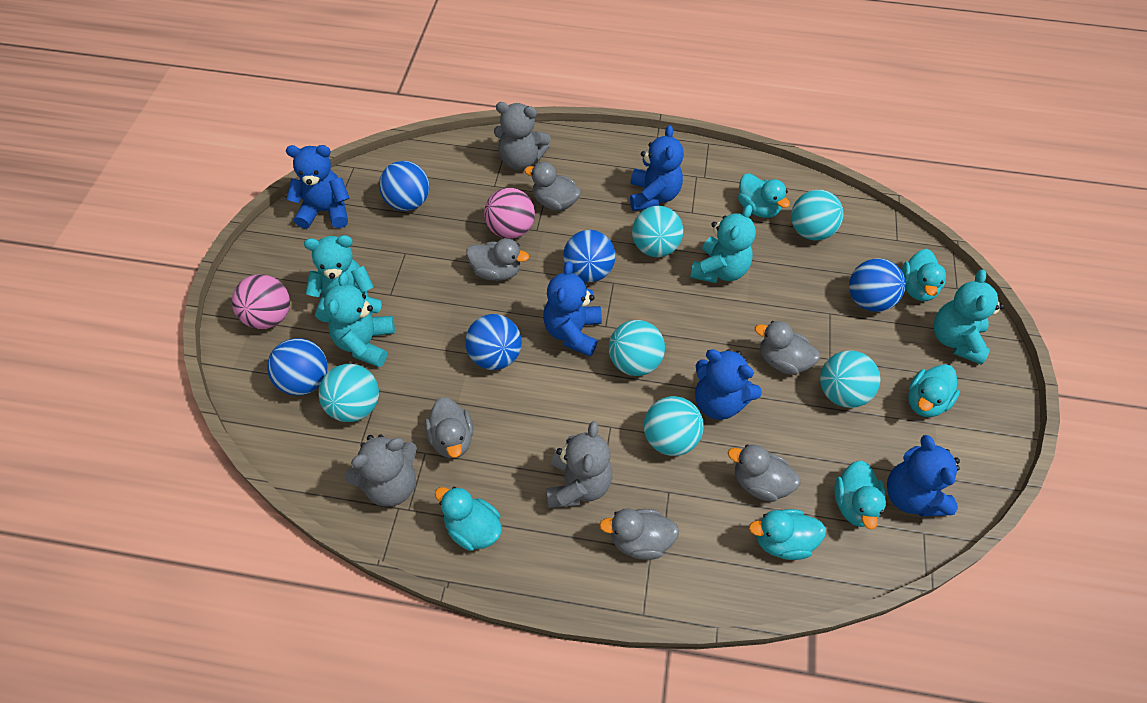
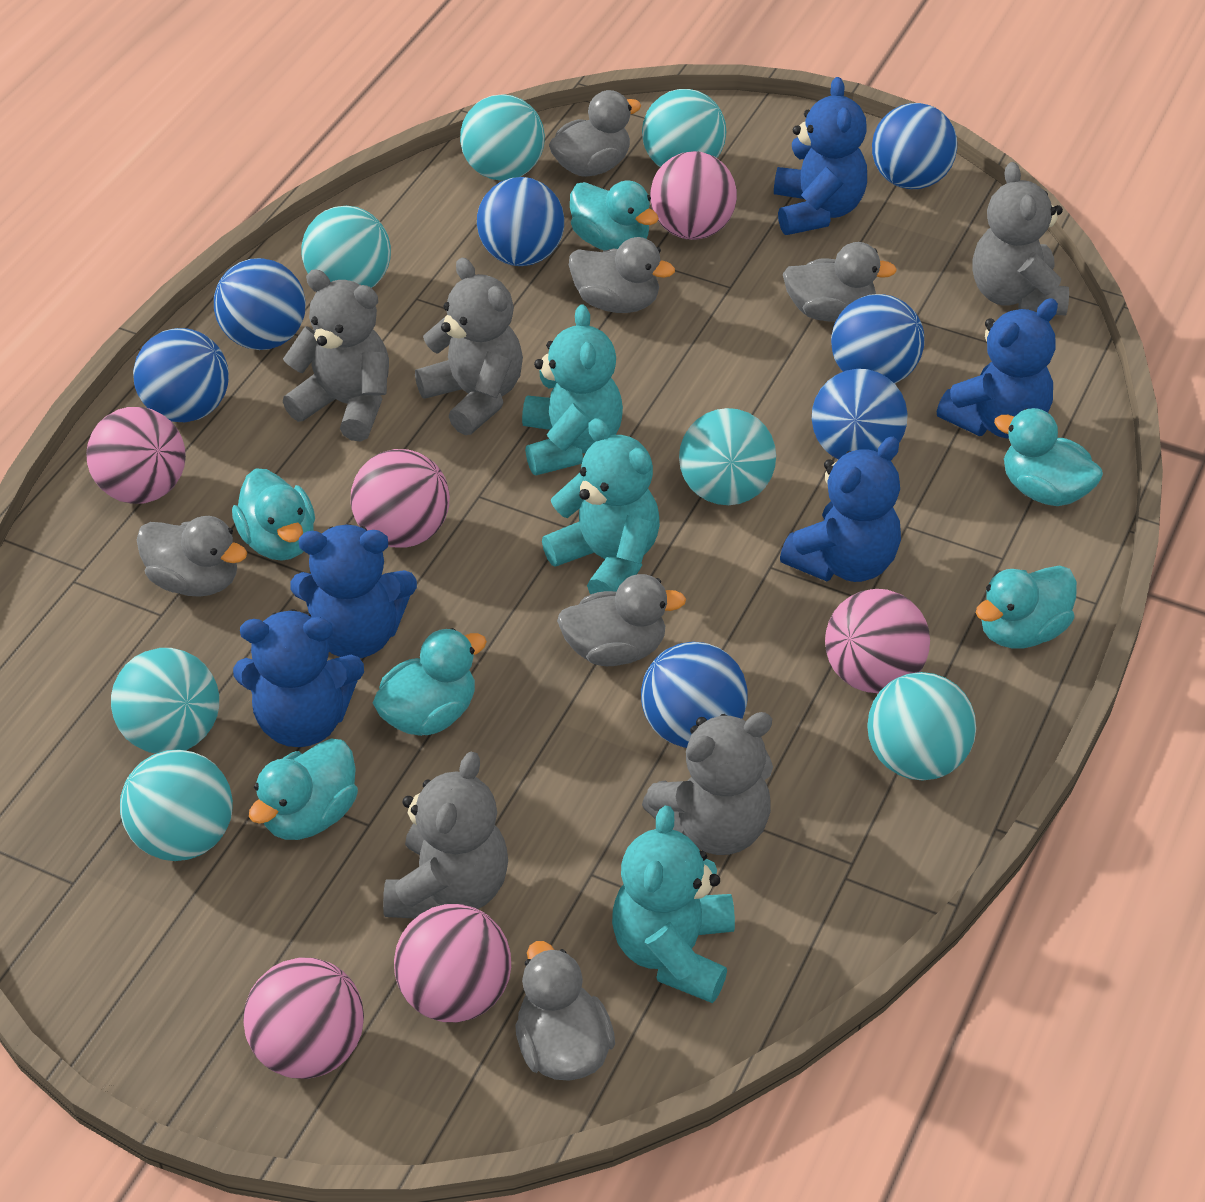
blue ball: [267,338,328,396] [379,161,430,211] [465,314,522,370] [563,230,616,282] [849,258,906,312] = 5 -> [133,328,229,422] [214,258,306,350] [477,177,564,266] [641,642,748,748] [812,369,908,460] [831,294,924,384] [872,103,957,189] = 7
grey teddy bear: [344,435,417,507] [494,102,551,170] [546,421,612,508] = 3 -> [283,269,389,442] [383,752,508,919] [415,258,523,435] [642,712,773,855] [972,162,1069,315] = 5
pink ball: [232,274,290,329] [484,188,535,239] = 2 -> [86,407,186,504] [243,958,364,1079] [351,449,450,548] [394,904,511,1022] [650,151,737,240] [825,589,930,693] = 6
turquoise ball: [319,364,379,422] [609,320,665,376] [632,206,683,257] [644,396,704,456] [791,190,844,241] [820,350,880,408] = 6 -> [111,648,219,754] [120,749,233,861] [302,206,391,288] [460,94,545,181] [642,89,726,167] [679,408,776,505] [867,672,976,780] = 7
turquoise teddy bear: [304,235,374,322] [324,272,395,367] [690,205,756,283] [934,270,1004,365] = 4 -> [522,304,623,476] [542,418,660,594] [612,806,735,1003] = 3

